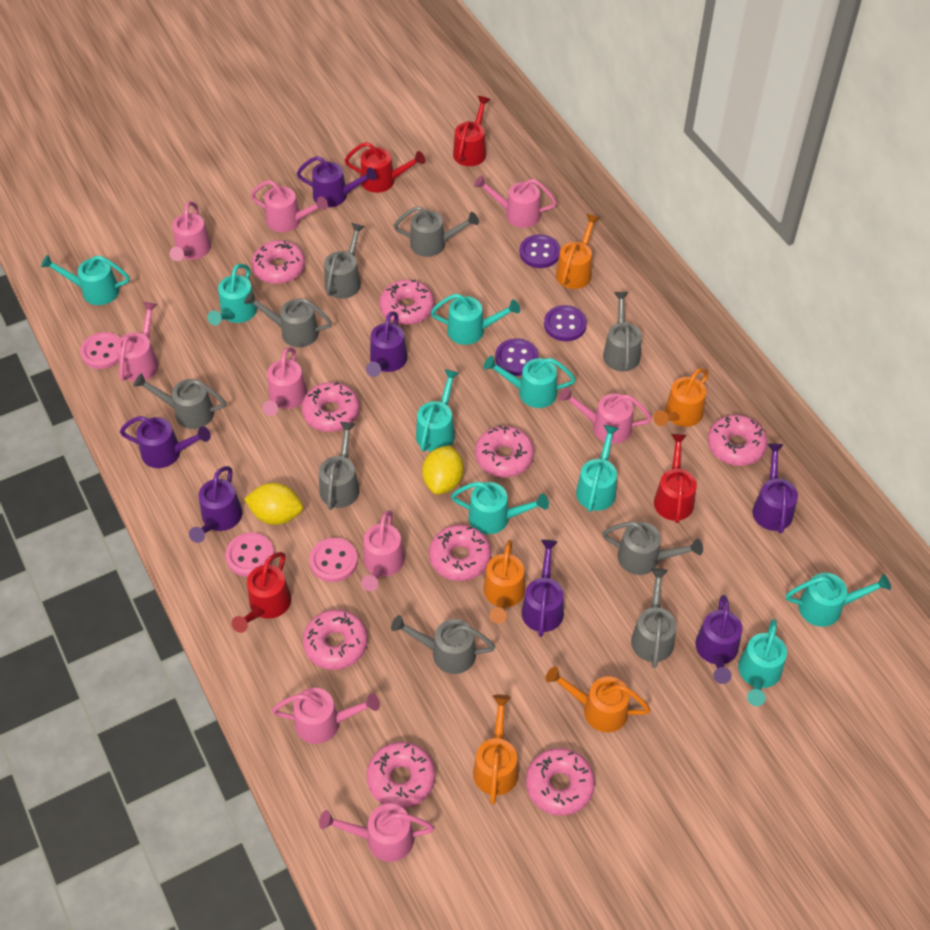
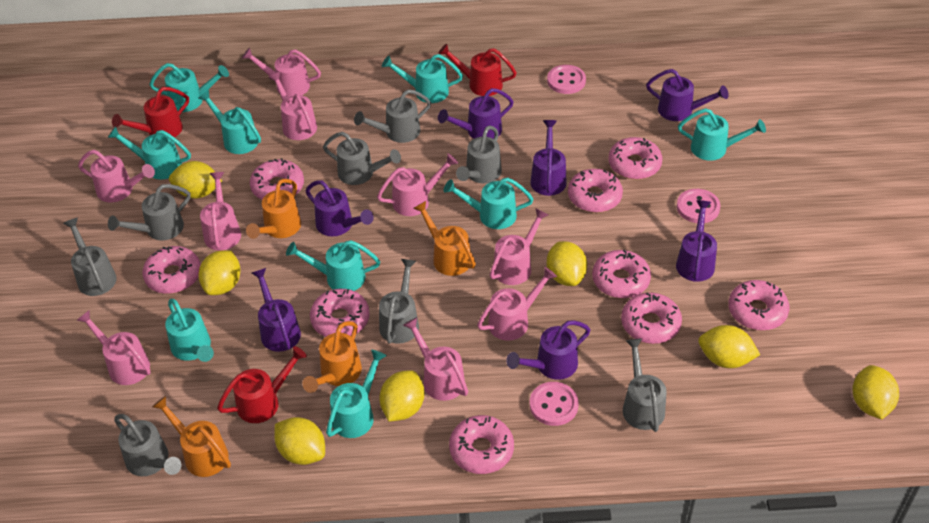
grey watering can: [133,373,226,429] [244,291,332,347] [319,422,360,510] [324,223,365,299] [391,615,495,674] [394,206,479,257] [602,521,703,575] [603,292,642,371] [631,568,677,668] = 9 -> [63,218,116,296] [108,184,191,240] [114,414,181,476] [323,132,401,185] [354,89,431,143] [379,259,419,344] [456,125,502,183] [623,338,667,432] = 8
orange watering can: [473,694,519,805] [484,540,525,624] [546,666,650,732] [556,214,600,289] [653,368,709,427] = 5 -> [152,396,231,477] [246,179,301,239] [303,321,362,393] [413,201,476,276] = 4
purple button: [495,338,539,376] [520,234,561,268] [544,305,587,341] = 3 -> none = 0
red watering can: [232,552,292,633] [345,142,425,193] [453,96,491,166] [654,434,697,523] = 4 -> [112,87,189,138] [217,346,307,423] [438,44,517,96] = 3
yellow lemon: [244,483,303,525] [422,445,464,495] = 2 -> [169,161,222,199] [198,250,240,295] [274,417,325,465] [379,370,424,421] [547,241,587,286] [698,325,760,368] [852,365,899,419] = 7

